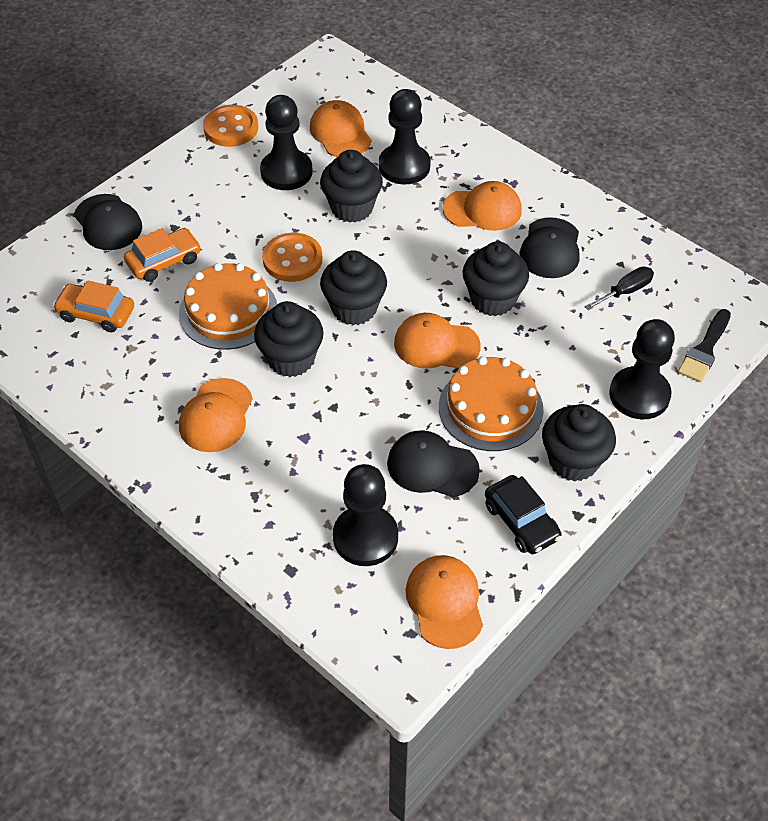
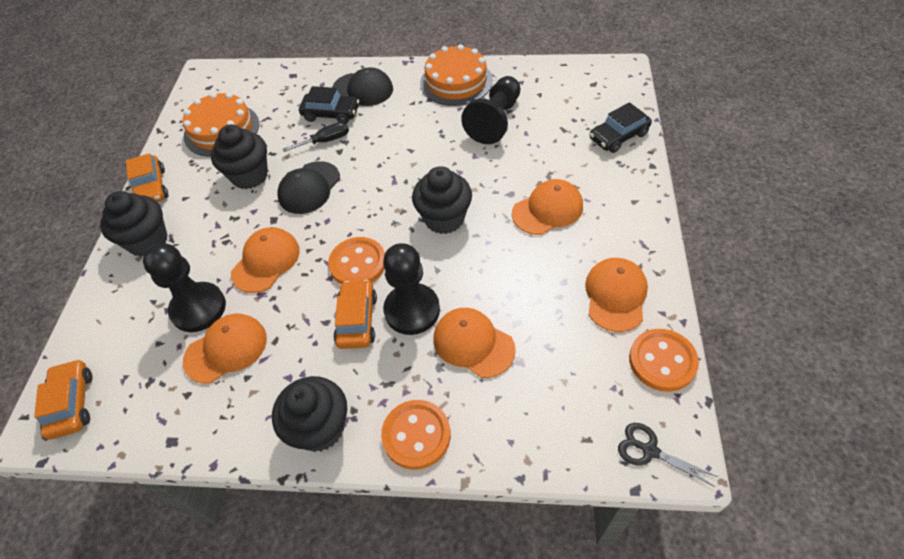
black brush: [678,309,731,382] = 1 -> none = 0
black cap: [74,194,142,250] [387,430,480,497] [520,217,580,278] = 3 -> [277,161,340,214] [332,67,393,106] = 2
black car: [485,475,562,554] = 1 -> [299,86,359,124] [589,102,652,153] = 2
black cupcake: [254,301,324,377] [320,150,383,223] [320,250,387,325] [463,242,529,316] [542,404,616,481] = 5 -> [100,191,167,257] [211,125,268,189] [272,376,347,452] [412,166,472,234] = 4
black pawn: [260,95,313,190] [333,464,398,566] [379,89,431,184] [609,319,675,419] = 4 -> [143,243,226,332] [383,243,440,335] [461,76,520,144] = 3
black scissors: none = 0 -> [618,423,718,487] = 1
orange button: [203,105,258,147] [262,233,323,282] = 2 -> [328,237,385,284] [381,400,451,470] [629,329,699,392] = 3
orange car: [53,280,134,333] [124,228,201,282] = 2 -> [34,359,93,440] [126,153,168,202] [333,280,377,349] = 3

